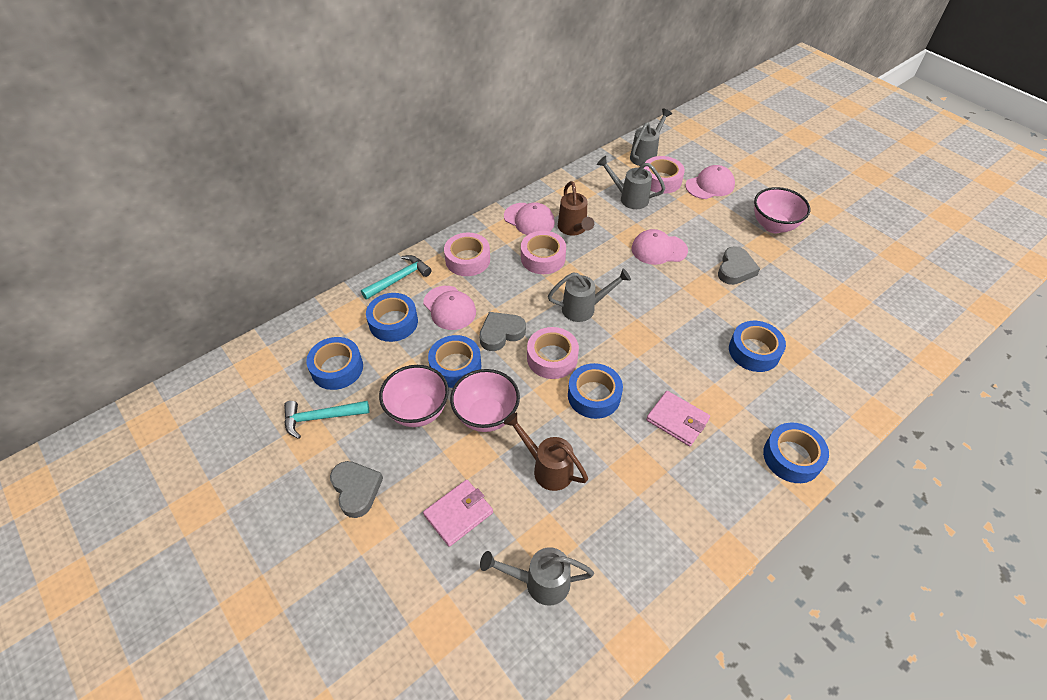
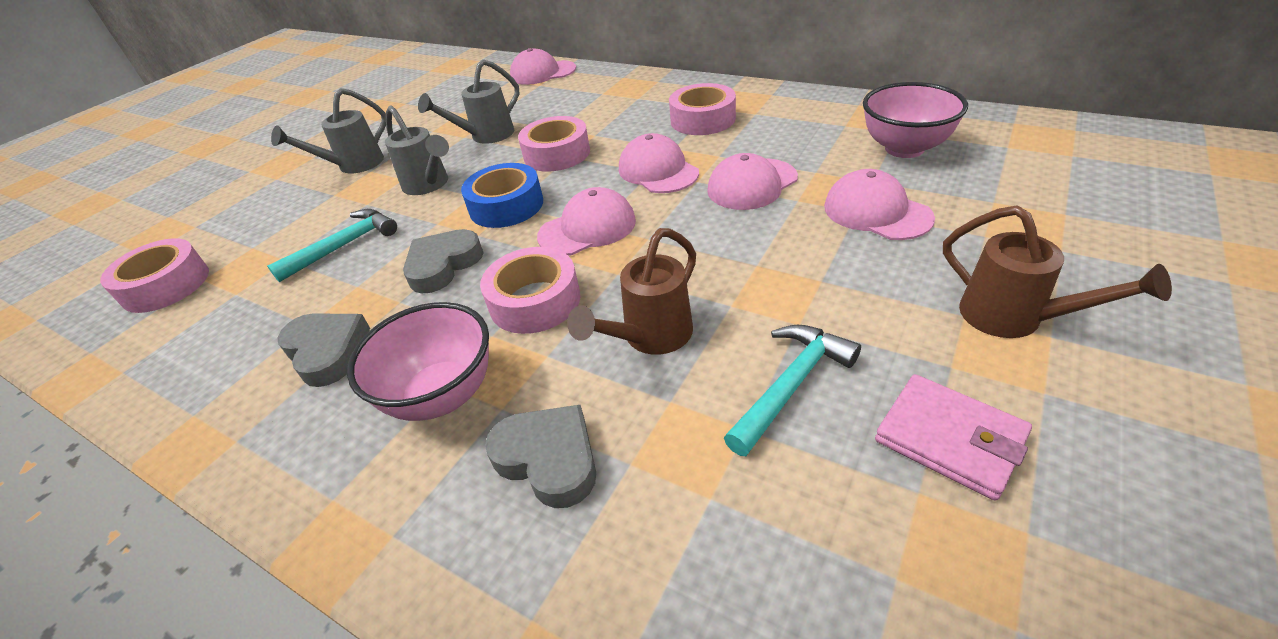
blue tape: [306,337,363,390] [366,293,418,342] [428,335,481,388] [568,363,623,419] [729,321,786,372] [763,423,829,483] = 6 -> [461,163,543,228] = 1
grey watering can: [480,547,594,606] [548,269,631,322] [597,156,665,209] [630,108,672,166] = 4 -> [271,88,386,173] [385,105,449,195] [418,59,519,144] = 3
pink bowl: [379,365,449,427] [450,369,520,432] [754,187,810,233] = 3 -> [347,302,489,421] [863,82,968,158] = 2
pink cap: [423,286,476,330] [504,202,555,235] [632,229,688,265] [685,165,735,199] = 4 -> [510,48,576,85] [537,187,636,255] [619,133,699,193] [707,153,798,210] [824,169,935,240] = 5
pink wallet: [423,480,493,547] [646,391,710,446] = 2 -> [875,374,1032,501] = 1

